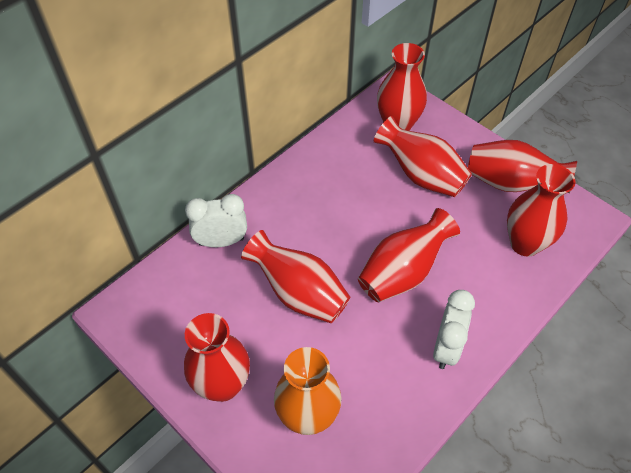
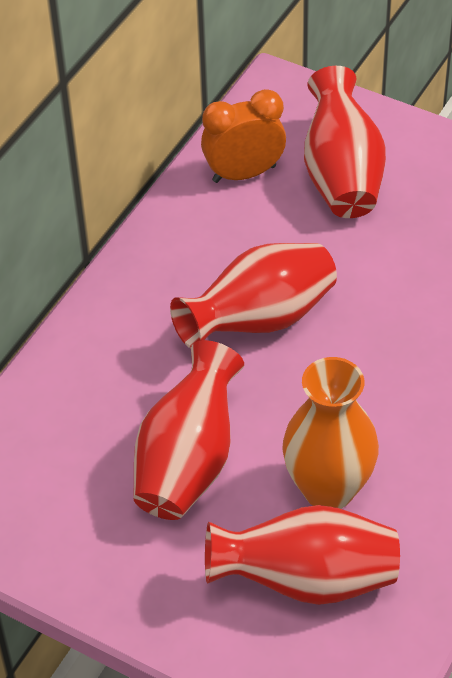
orange clock: none = 0 -> [201,89,286,183] = 1
red vase: [184,313,250,402] [241,230,350,323] [358,208,460,302] [374,116,472,197] [377,43,427,131] [468,140,577,194] [507,164,576,257] = 7 -> [133,340,244,520] [170,243,337,348] [205,505,400,605] [304,66,386,218] = 4
white clock: [185,194,247,247] [433,290,475,369] = 2 -> none = 0

